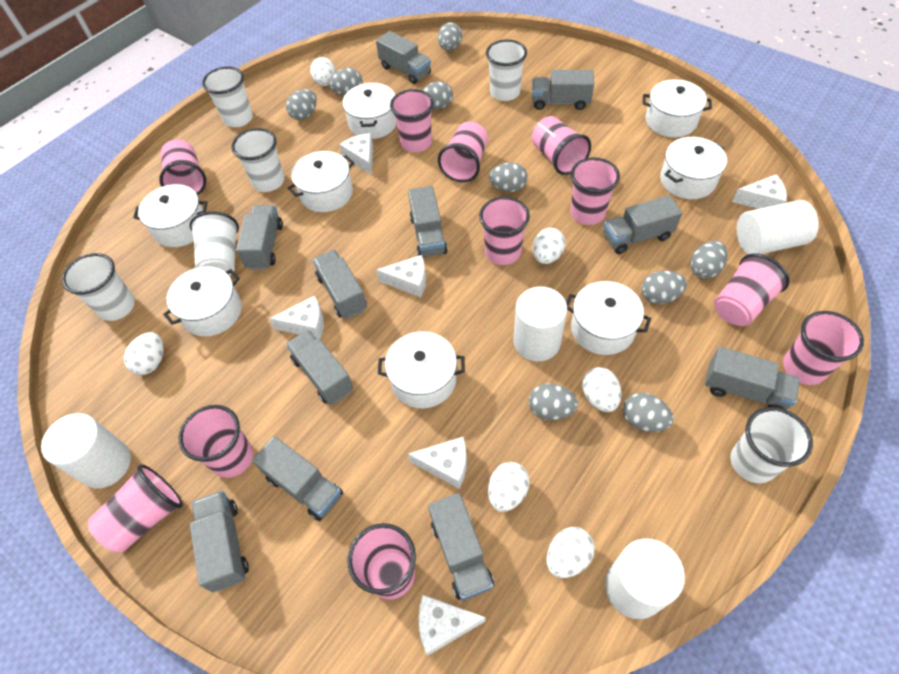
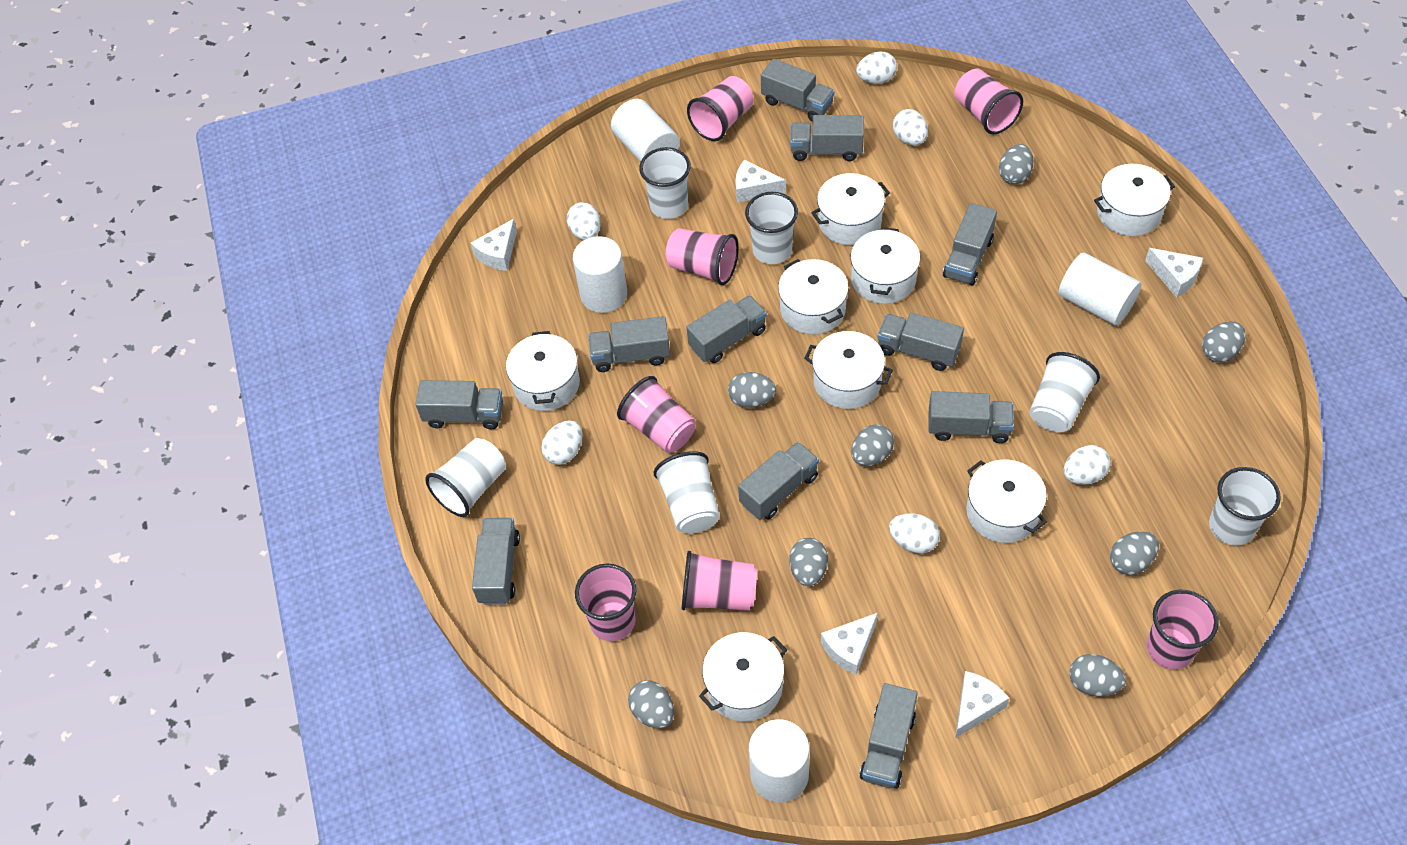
grey egg: [286,89,317,120] [329,68,363,95] [422,81,453,109] [438,22,462,51] [489,162,528,192] [529,383,578,420] [623,393,674,432] [641,271,687,304] [690,241,728,279] = 9 -> [628,680,674,728] [728,372,776,408] [789,538,828,586] [851,425,894,466] [999,144,1034,184] [1069,654,1126,697] [1110,531,1159,575] [1202,321,1246,363] = 8
pink cup: [88,464,183,552] [159,140,207,195] [178,405,253,478] [347,523,416,600] [390,89,433,152] [438,122,488,182] [479,197,530,265] [532,116,591,175] [570,157,620,225] [714,254,790,326] [783,311,864,385] = 11 -> [575,564,636,641] [617,376,696,453] [666,228,739,285] [682,551,757,610] [687,76,754,141] [954,69,1023,135] [1146,590,1219,669] = 7
white cheese: [269,295,324,339] [339,133,373,175] [376,255,426,297] [408,437,467,489] [418,595,486,656] [732,175,787,209] = 6 -> [471,219,517,271] [735,160,786,203] [821,613,878,675] [955,671,1009,738] [1145,248,1203,297] = 5

